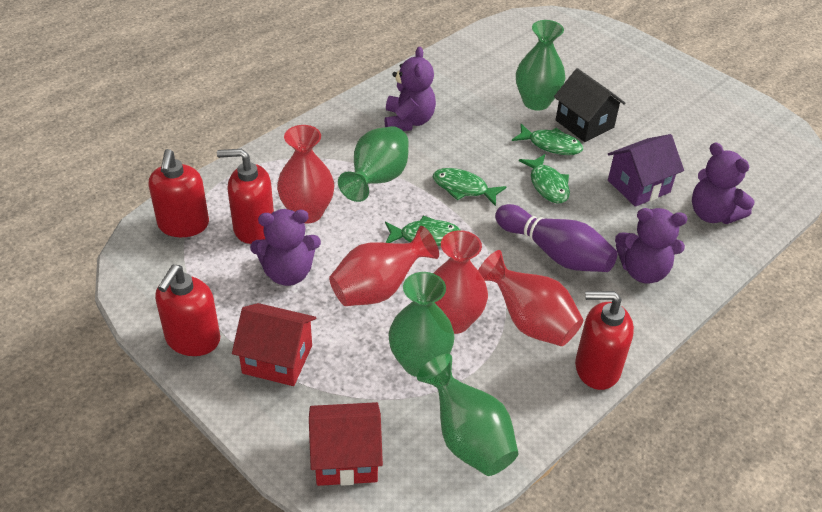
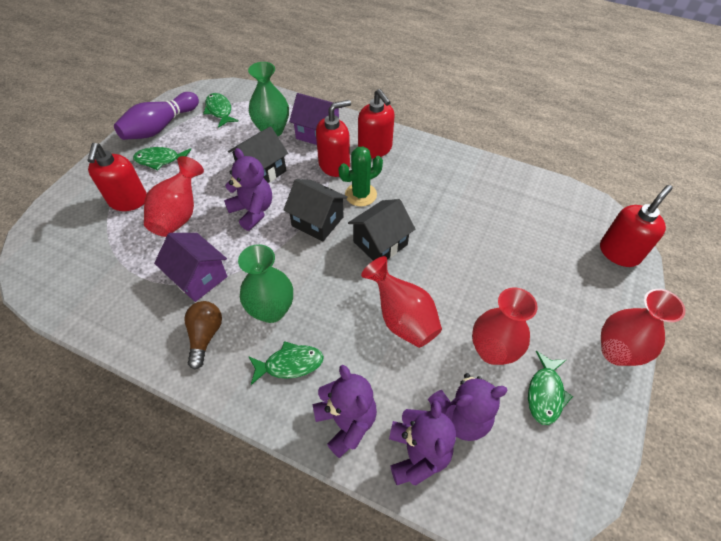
black house: [554,68,626,142] = 1 -> [228,126,288,183] [283,179,348,241] [348,199,415,261] = 3
brown light bulb: none = 0 -> [184,301,222,370] = 1
green cactus: none = 0 -> [339,146,383,207] = 1
green vase: [338,126,409,202] [389,272,455,377] [417,354,518,476] [516,20,565,111] = 4 -> [238,244,293,323] [248,62,289,136] = 2
purple house: [608,134,684,207] = 1 -> [154,233,227,302] [289,93,339,145] = 2
red house: [232,303,316,386] [309,402,383,486] = 2 -> none = 0

